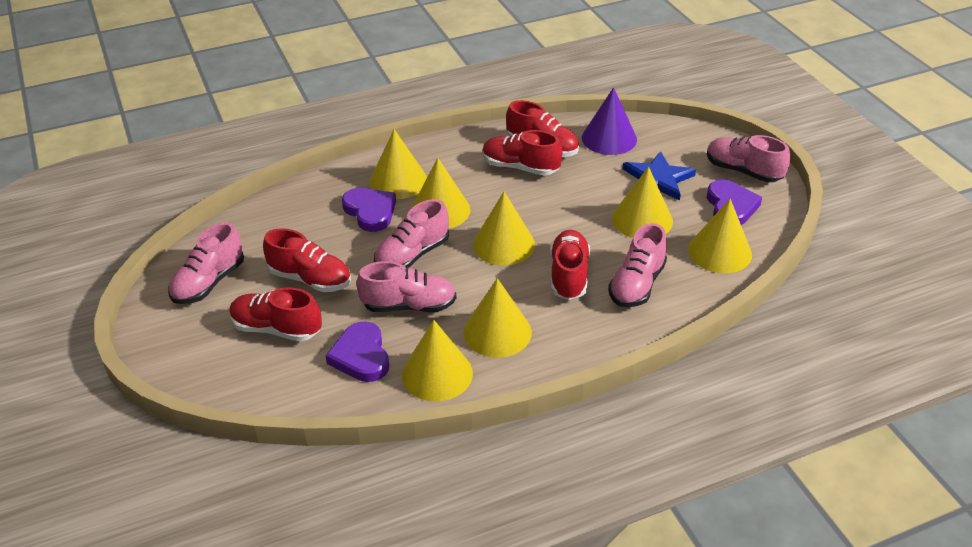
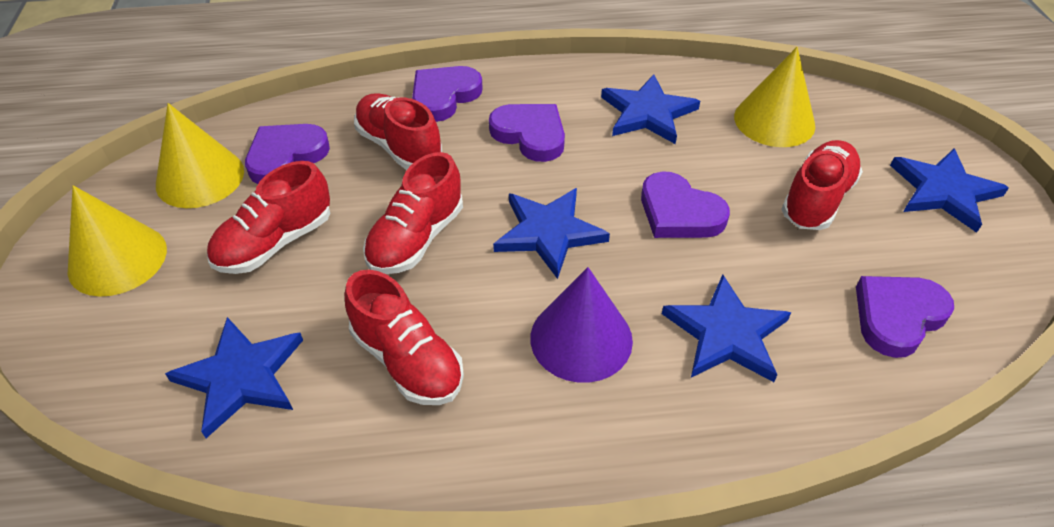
blue star: [622,151,696,201] = 1 -> [165,317,303,438] [493,188,610,279] [601,75,700,144] [662,274,791,382] [890,149,1009,233] = 5
pink shoe: [168,222,244,304] [356,261,456,312] [374,199,449,268] [608,223,667,307] [707,135,790,182] = 5 -> none = 0
purple heart: [325,321,389,382] [342,188,396,232] [707,180,762,225] = 3 -> [245,124,330,184] [412,66,483,122] [489,104,565,162] [641,171,730,238] [856,276,954,358] = 5
yellow cone: [370,129,427,199] [402,320,473,402] [411,158,471,229] [463,278,532,358] [473,192,535,266] [612,167,673,238] [688,199,752,273] = 7 -> [67,185,167,297] [156,103,244,208] [734,47,815,147] = 3

